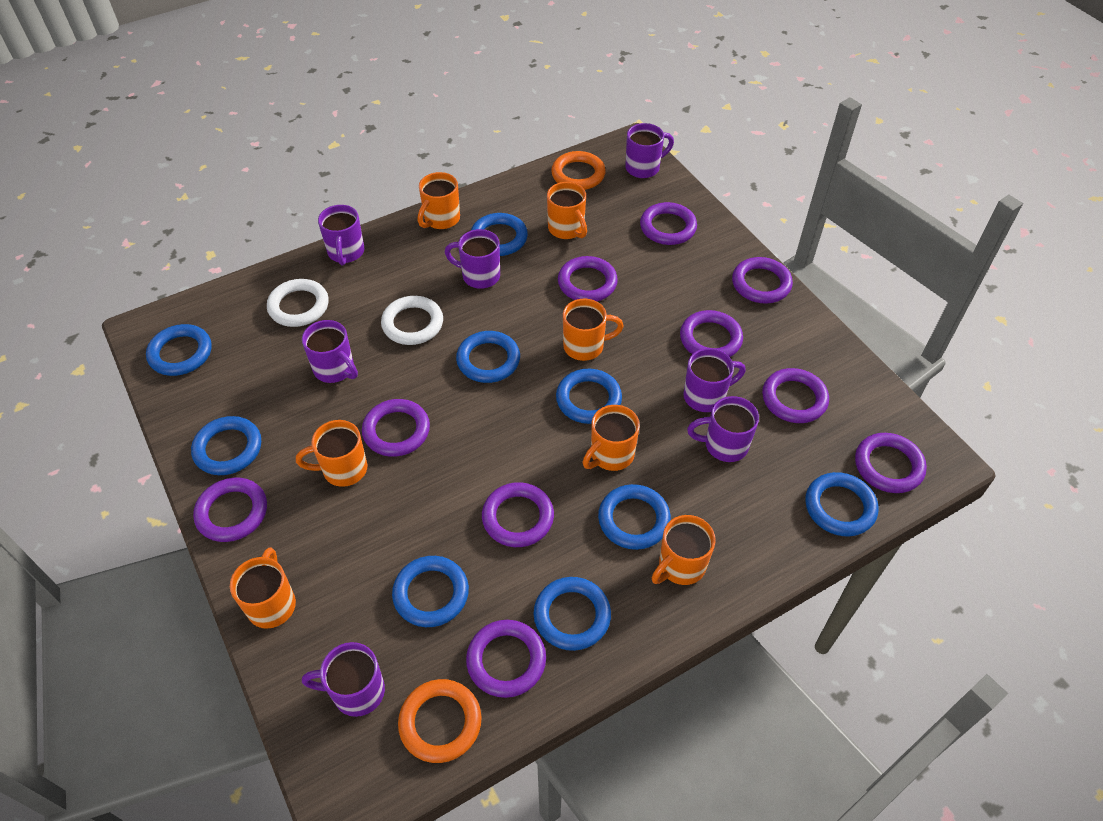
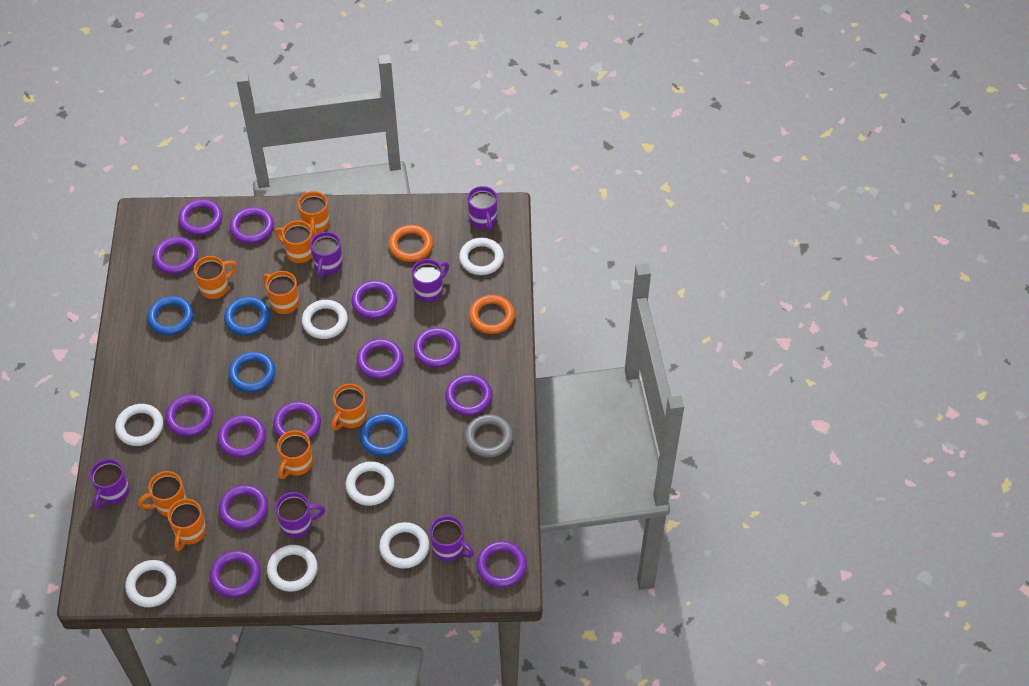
blue ring: [146,324,212,376] [191,416,261,475] [392,556,469,627] [456,331,520,383] [471,213,528,256] [534,577,611,651] [556,369,622,424] [598,484,671,550] [805,472,878,536] = 9 -> [147,296,193,335] [224,296,270,336] [228,352,275,393] [359,413,407,456] = 4
grey ring: none = 0 -> [465,415,513,457] = 1
orange mug: [230,547,296,629] [296,420,367,487] [418,172,460,229] [547,182,587,239] [563,299,624,361] [582,405,640,471] [651,515,716,585] = 7 -> [138,471,187,516] [167,499,206,551] [194,256,237,299] [263,271,299,314] [275,220,313,263] [277,430,313,479] [298,191,330,237] [332,384,367,430] = 8
purple mug: [302,320,358,383] [302,642,385,717] [318,205,364,266] [445,229,500,289] [625,123,674,178] [683,348,746,412] [687,396,759,462] = 7 -> [90,459,130,510] [275,492,325,538] [310,232,343,278] [412,259,449,302] [430,516,474,561] [467,186,497,231] = 6
purple ring: [193,477,267,542] [362,399,430,457] [466,620,546,698] [482,482,554,547] [558,256,618,301] [640,202,697,245] [680,310,743,357] [732,257,793,304] [762,368,829,423] [855,433,927,493] = 10 -> [153,237,198,274] [165,394,213,437] [178,199,223,236] [210,551,261,598] [218,415,266,458] [219,485,268,530] [230,207,274,244] [273,401,321,440] [351,280,397,319] [357,339,403,379] [414,327,460,368] [445,374,493,416] [477,541,527,588] = 13
white ring: [267,279,329,327] [381,296,443,345] = 2 -> [115,404,163,446] [125,560,176,607] [267,545,318,592] [302,300,348,339] [345,461,395,506] [379,522,430,569] [459,238,504,275] = 7

